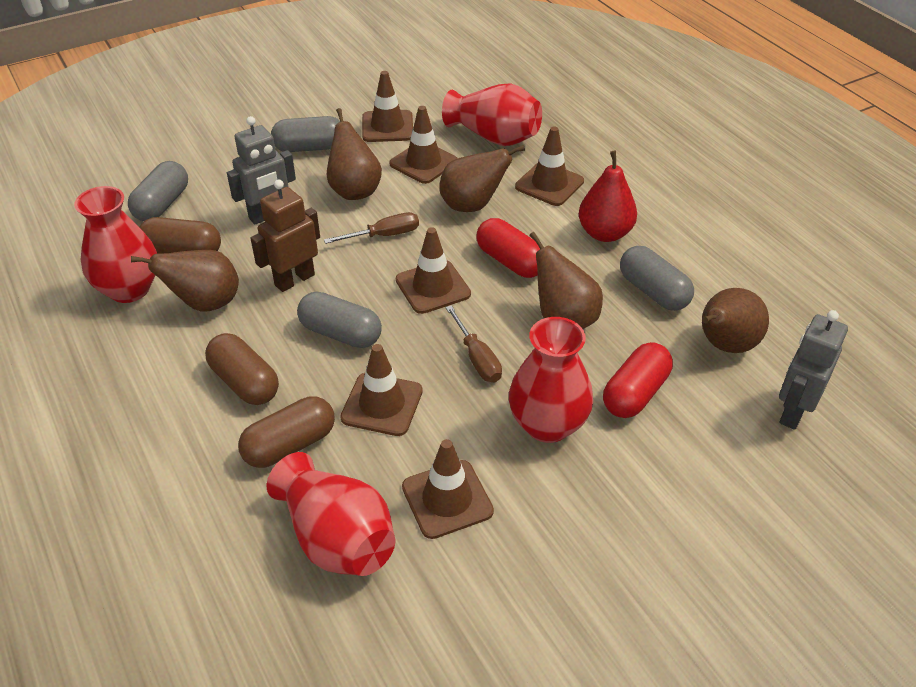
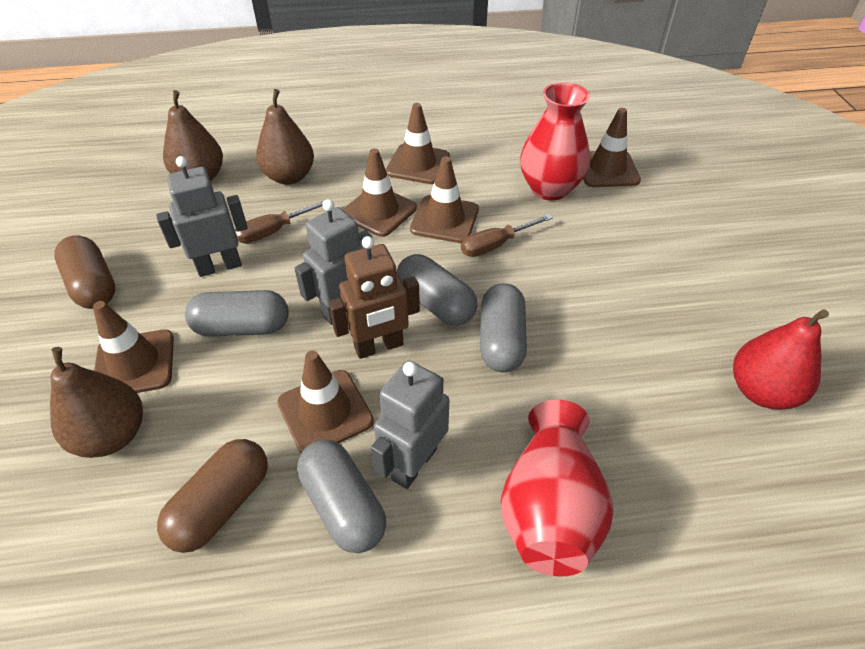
brown capsule: [140,217,221,254] [205,333,279,405] [238,396,335,468] = 3 -> [54,235,115,309] [157,439,268,553] = 2
brown pear: [131,250,239,312] [327,108,382,200] [439,145,525,212] [529,232,603,329] [702,288,769,353] = 5 -> [50,347,143,458] [163,90,223,181] [256,89,314,185] = 3
grey robot: [227,116,296,225] [779,310,848,430] = 2 -> [156,156,248,277] [294,199,372,325] [371,360,449,489] = 3
red capsule: [476,218,540,278] [603,342,673,418] = 2 -> none = 0
red vase: [74,186,157,303] [266,452,395,576] [442,83,542,146] [509,317,593,443] = 4 -> [501,400,613,577] [520,82,590,201] = 2

